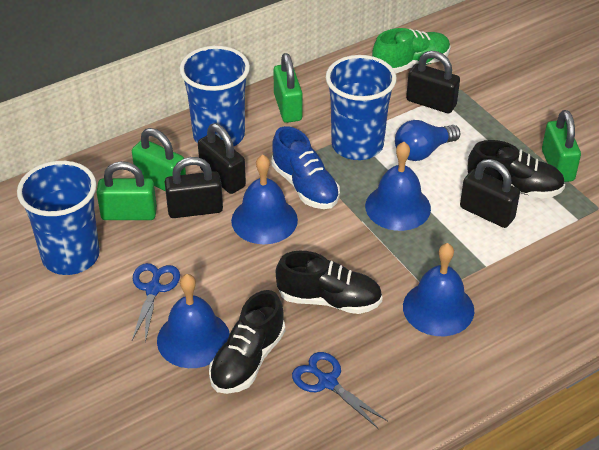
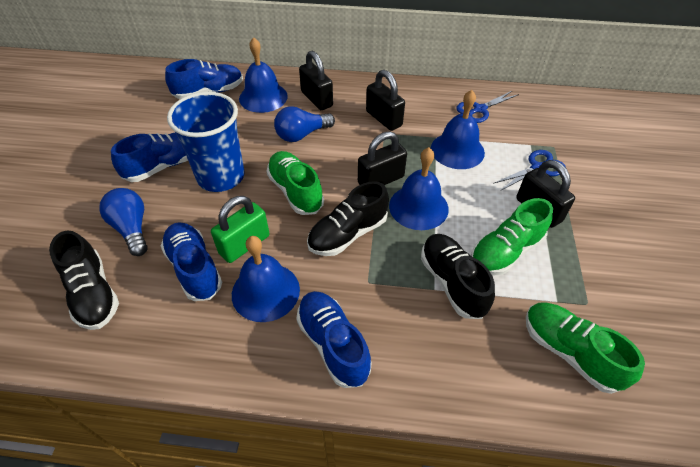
blue cup: [17,161,100,275] [179,46,250,146] [326,55,396,160] = 3 -> [167,92,244,192] = 1
blue light bulb: [395,120,460,161] = 1 -> [99,188,148,256] [274,106,335,142] = 2
blue shoe: [272,126,340,209] = 1 -> [111,133,188,182] [161,222,222,301] [165,59,243,99] [296,291,372,388] = 4
green padlock: [97,161,157,220] [132,128,186,191] [273,53,303,123] [542,110,581,182] = 4 -> [211,196,269,263] = 1
green shoe: [372,28,450,74] = 1 -> [266,151,324,215] [471,198,553,276] [526,302,645,394] = 3

